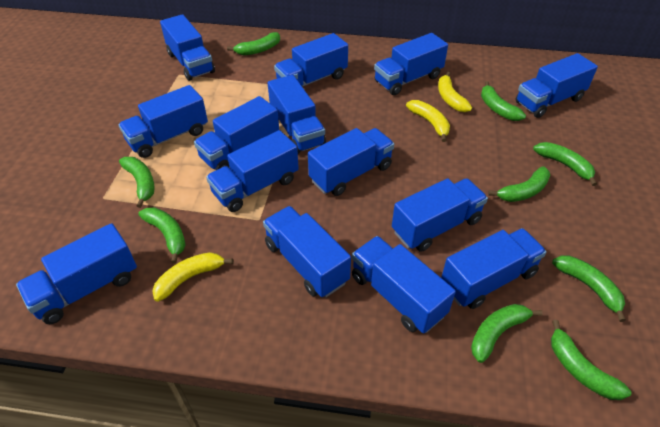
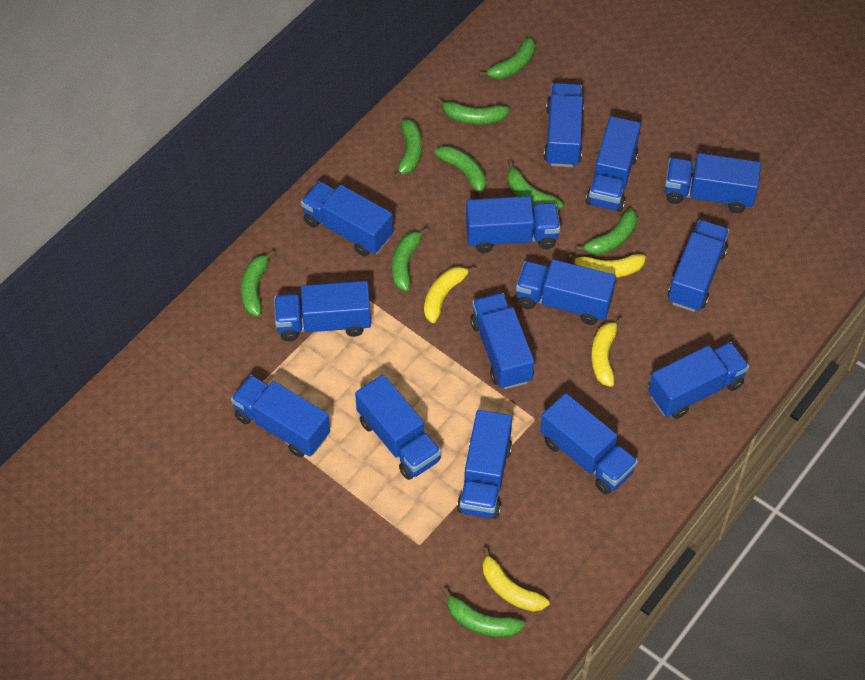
yellow banana: [152,252,234,302] [406,100,450,142] [438,72,472,112] = 3 -> [424,266,476,323] [483,548,549,612] [567,253,646,278] [591,317,623,387] = 4

